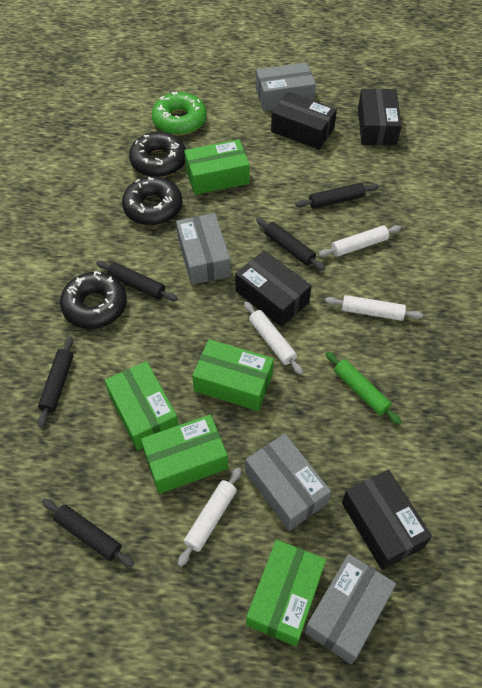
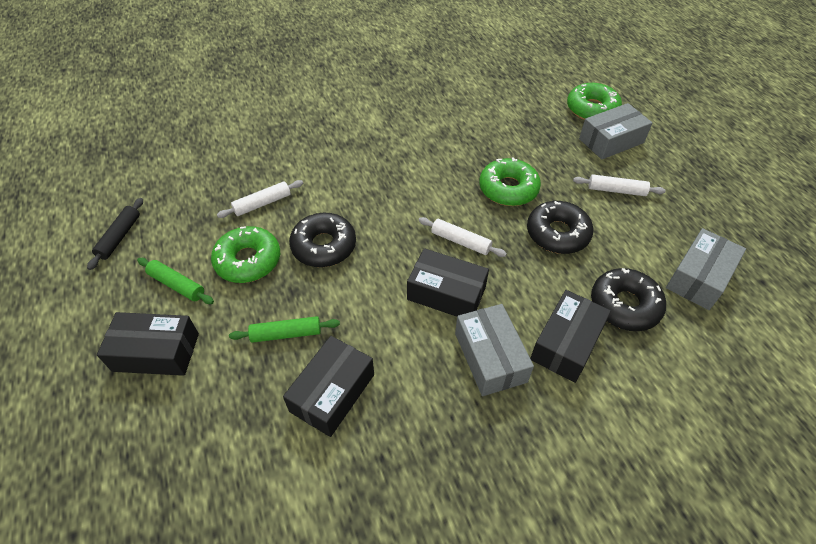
black rolling pin: [38,336,73,428] [42,499,134,567] [96,261,178,301] [256,218,325,271] [295,183,379,209] = 5 -> [87,198,143,270] = 1
green box: [105,361,178,450] [141,414,228,494] [184,139,250,195] [192,339,274,411] [246,540,326,647] = 5 -> none = 0
green donut: [152,92,207,135] = 1 -> [211,226,280,283] [479,157,541,206] [567,83,622,120] = 3
green rolling pin: [325,351,401,425] = 1 -> [137,258,214,304] [229,316,340,343] = 2
grey box: [176,213,231,285] [245,434,331,531] [256,62,316,111] [305,554,396,664] = 4 -> [455,304,534,396] [579,103,652,159] [666,228,746,310] = 3
white rolling pin: [178,467,241,567] [244,302,303,375] [318,225,401,257] [325,295,423,321] = 4 -> [217,180,303,218] [418,217,507,257] [573,174,666,196] = 3

